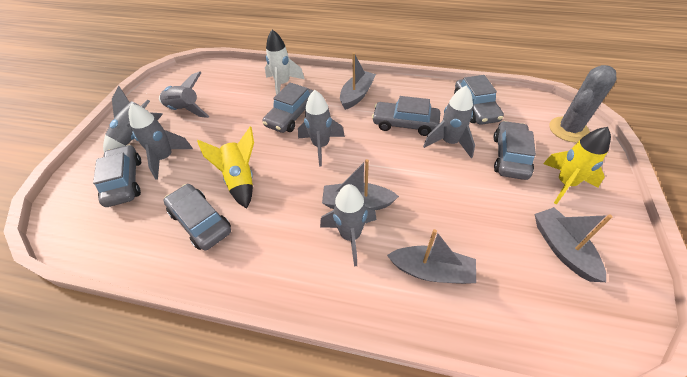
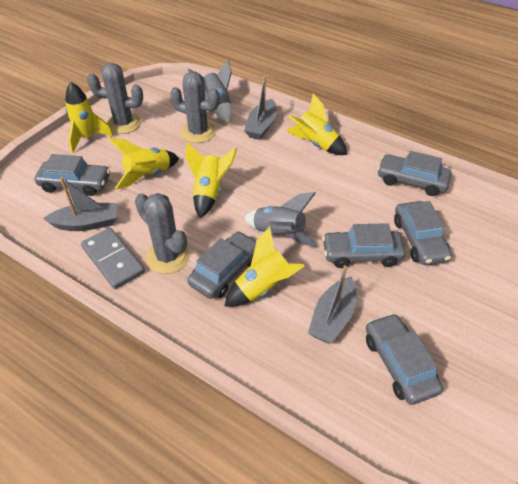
grey boat: [322,159,399,210] [340,52,376,110] [387,229,476,284] [535,207,613,282] = 4 -> [43,177,117,231] [244,76,277,140] [308,265,356,344] = 3
grey cactus: [549,65,617,142] = 1 -> [87,63,143,134] [135,193,190,274] [170,71,220,143] = 3
grey domino: none = 0 -> [81,228,145,289] = 1
grey rocket: [103,86,163,152] [129,103,193,180] [159,71,210,118] [298,90,345,166] [320,184,376,267] [423,86,475,158] = 6 -> [188,60,232,123] [244,192,318,247] = 2
white rocket: [265,30,305,95] = 1 -> none = 0
yellow rocket: [197,127,254,209] [543,127,611,204] = 2 -> [65,82,114,153] [109,138,179,189] [186,142,237,218] [225,227,304,307] [286,94,347,155] = 5

